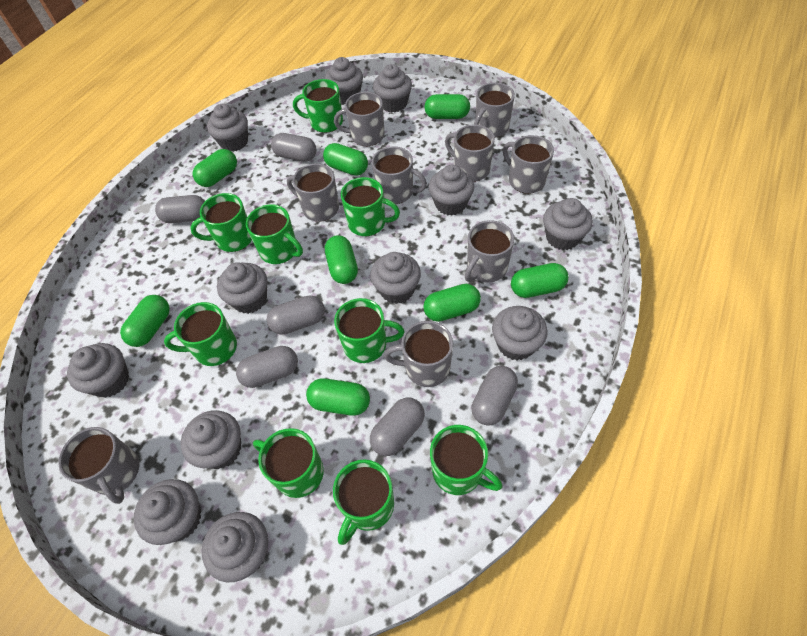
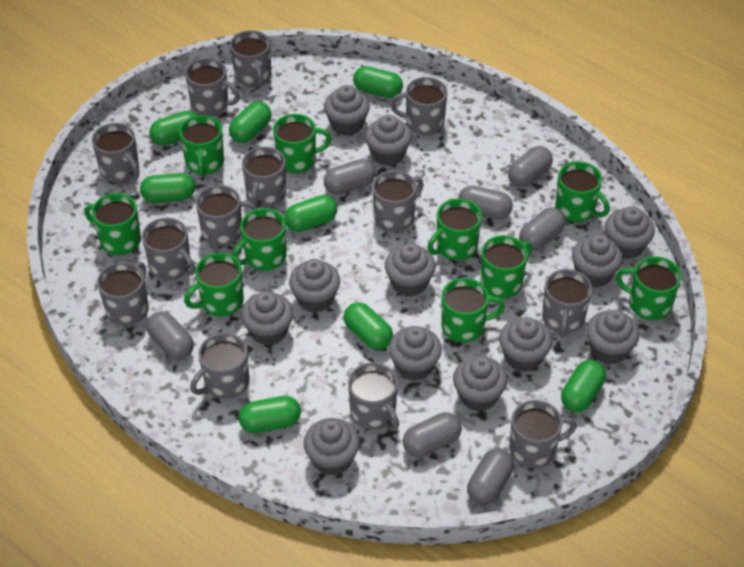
green mug: [164,302,237,366] [190,193,252,252] [246,204,303,264] [253,428,324,498] [293,79,343,133] [333,459,394,545] [334,298,404,363] [341,177,400,236] [430,425,502,495] = 9 -> [84,193,141,255] [179,115,224,177] [184,253,244,316] [232,208,287,271] [273,114,332,173] [427,198,482,261] [441,278,505,342] [481,235,532,299] [555,161,610,222] [616,256,682,320] = 10
grey capsule: [155,195,205,223] [236,346,298,388] [267,295,325,335] [271,133,317,162] [370,398,425,456] [472,366,518,426] = 6 -> [146,311,194,360] [324,159,376,195] [403,412,462,457] [458,185,513,220] [467,448,514,505] [508,146,553,187] [519,207,566,251] = 7
grey mug: [58,427,139,504] [287,163,339,222] [334,92,385,146] [372,146,427,204] [384,321,453,387] [445,124,495,182] [465,220,514,283] [474,82,515,138] [503,135,554,194] = 9 -> [92,123,139,183] [97,262,149,326] [142,218,196,280] [185,58,240,115] [190,333,249,399] [196,185,257,247] [230,30,271,87] [242,146,286,209] [348,362,399,431] [372,170,424,232] [390,77,447,135] [509,400,577,469] [542,269,592,338] = 13

